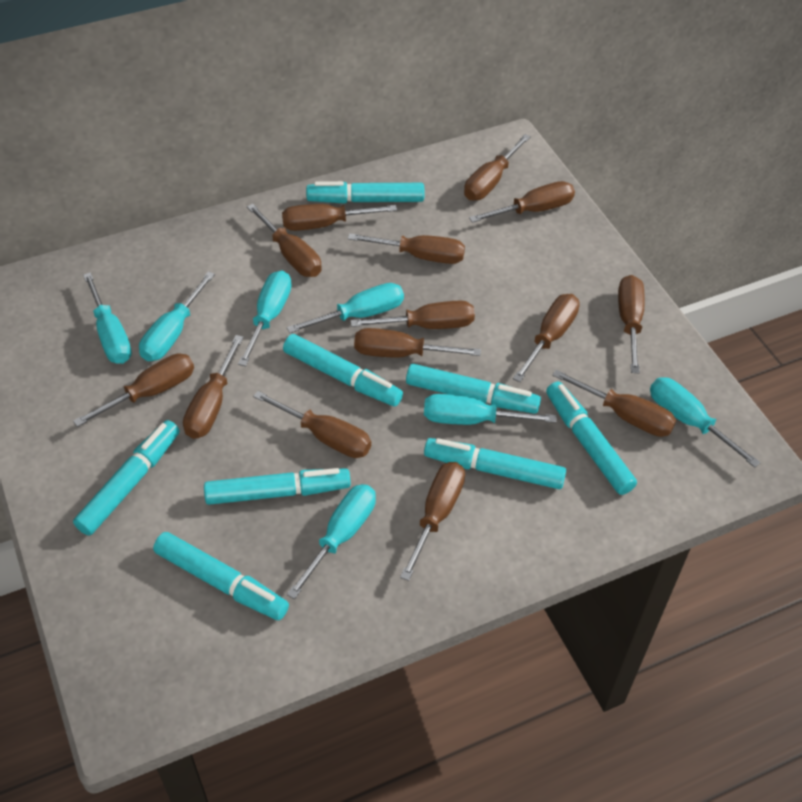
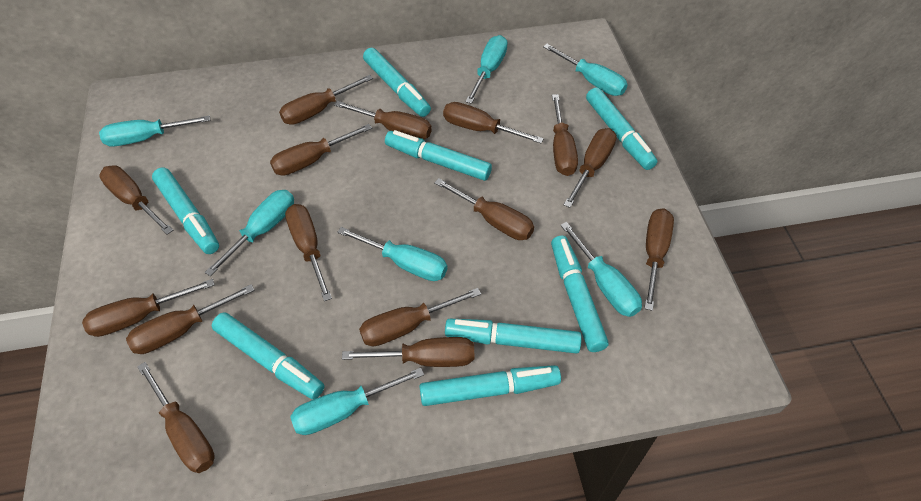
brown screwdriver: [73,354,194,427] [183,335,244,439] [247,204,322,277] [253,391,371,458] [282,204,397,231] [348,233,465,264] [350,301,475,329] [354,328,481,357] [400,462,465,581] [464,134,531,200] [469,181,575,223] [513,294,580,382] [552,370,676,437] [618,275,645,373] = 14 -> [82,279,215,337] [99,165,173,235] [126,284,255,354] [137,362,215,473] [270,124,372,176] [279,75,373,125] [285,204,332,301] [334,101,432,139] [342,337,474,367] [359,288,481,346] [434,178,534,240] [443,102,544,143] [552,94,578,176] [564,128,617,208] [644,208,674,311] = 15

